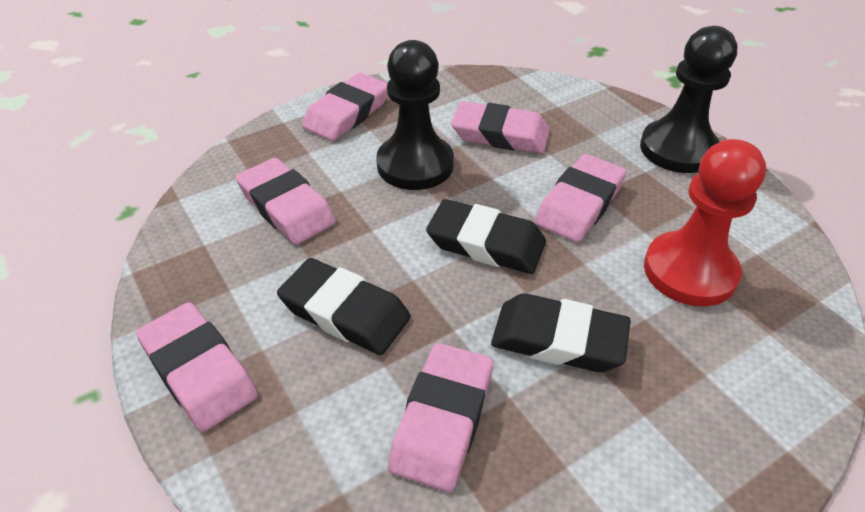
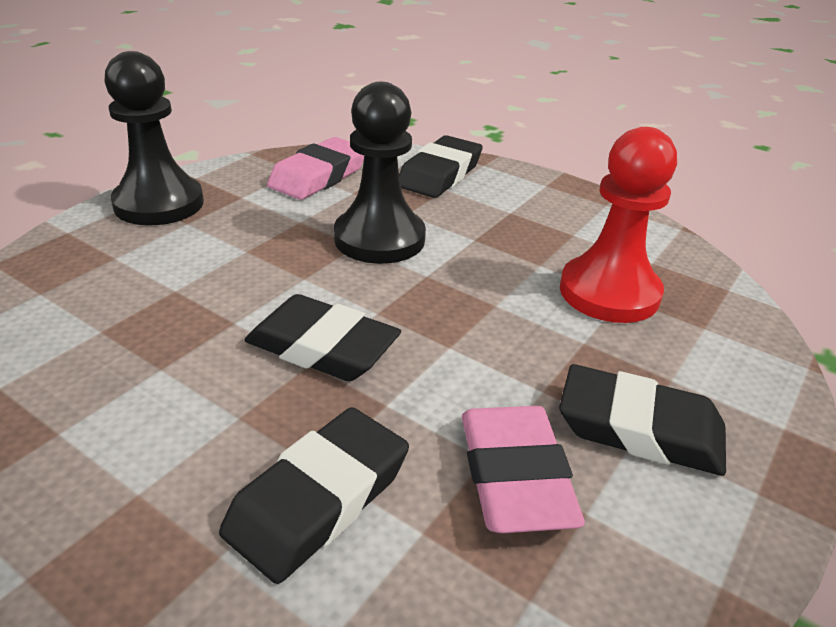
black eraser: [277,258,411,355] [426,199,546,274] [491,293,631,372] = 3 -> [219,407,409,584] [245,294,401,381] [399,135,483,198] [559,364,726,476] = 4
pink eraser: [136,302,258,432] [236,158,336,245] [302,73,388,141] [388,343,493,492] [451,101,550,153] [535,154,626,242] = 6 -> [267,137,364,200] [462,406,585,533] = 2

